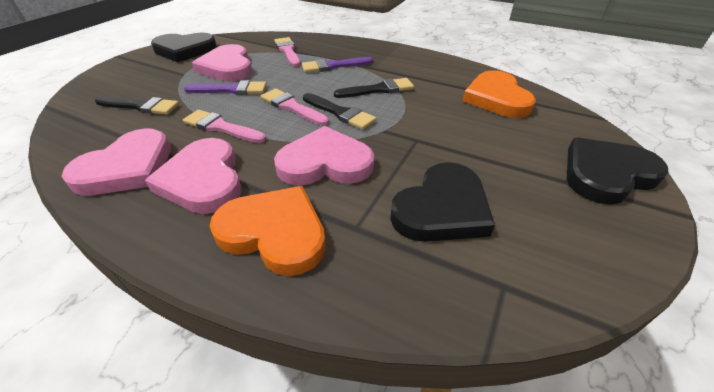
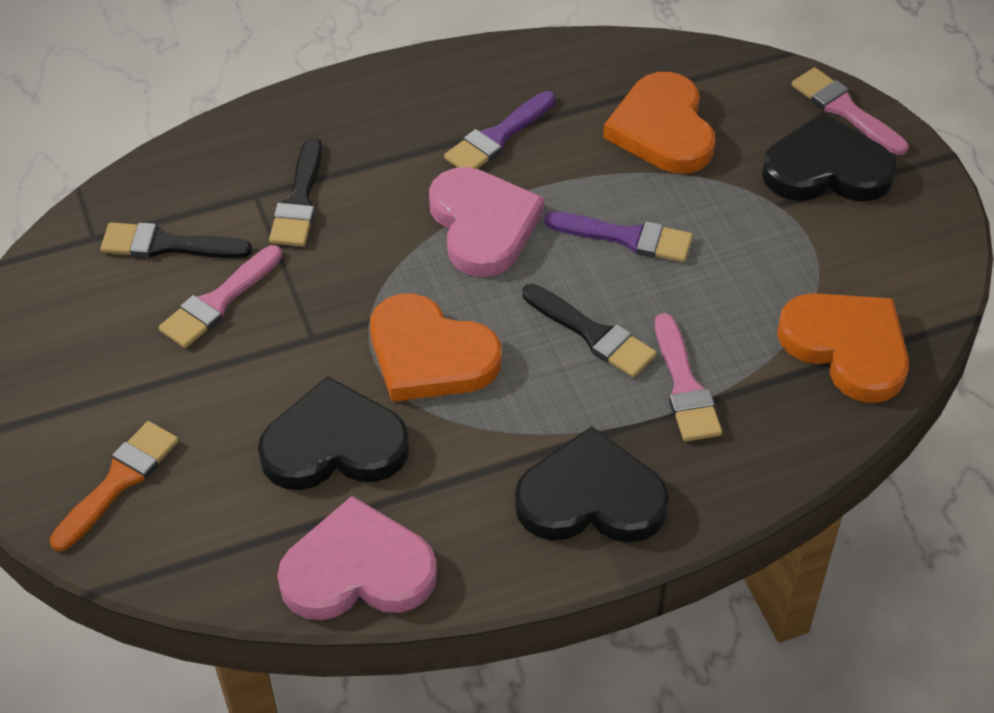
orange brush: none = 0 -> [50,421,179,551] = 1
orange heart: [210,186,326,276] [462,70,536,118] = 2 -> [370,293,501,402] [603,72,715,174] [777,293,909,403] = 3
pink heart: [62,129,171,196] [145,138,241,214] [192,44,252,81] [274,126,374,186] = 4 -> [277,496,437,620] [429,167,544,277] = 2

